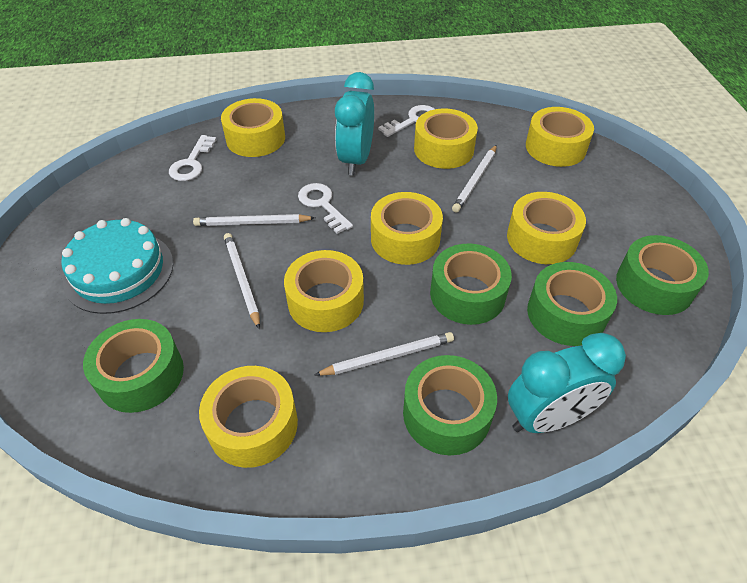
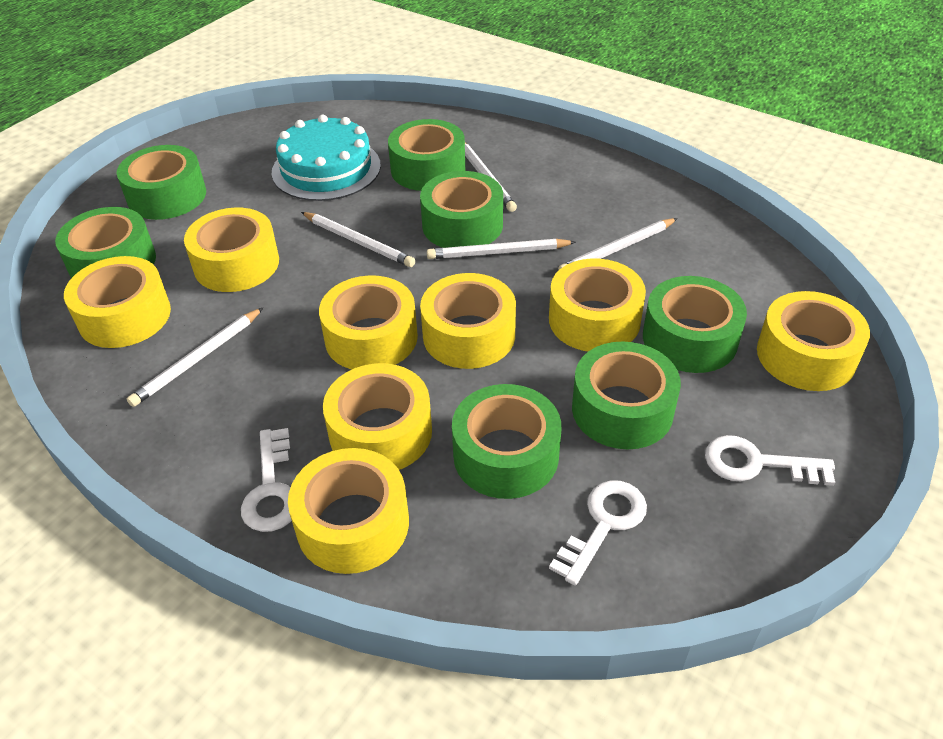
green tape: [83,319,184,413] [403,355,497,455] [430,243,512,325] [527,262,617,346] [616,235,709,315] = 5 -> [55,207,156,278] [117,145,206,220] [388,119,465,191] [420,171,503,248] [452,384,561,499] [572,341,681,449] [643,276,747,373] = 7
turquoise clock: [335,72,374,175] [508,333,626,433] = 2 -> none = 0
white pencil: [193,214,315,226] [224,233,260,329] [314,332,454,376] [452,145,497,213] = 4 -> [127,308,263,407] [301,212,415,267] [427,239,576,259] [465,143,517,212] [558,218,678,270] = 5
yellow tape: [199,366,298,468] [221,98,285,157] [284,250,364,332] [371,192,443,265] [414,109,478,169] [507,192,586,264] [526,107,594,167] = 7 -> [64,256,171,348] [184,208,279,292] [288,448,409,574] [319,275,418,370] [323,363,432,470] [420,273,516,369] [549,259,646,351] [757,291,870,391] = 8

